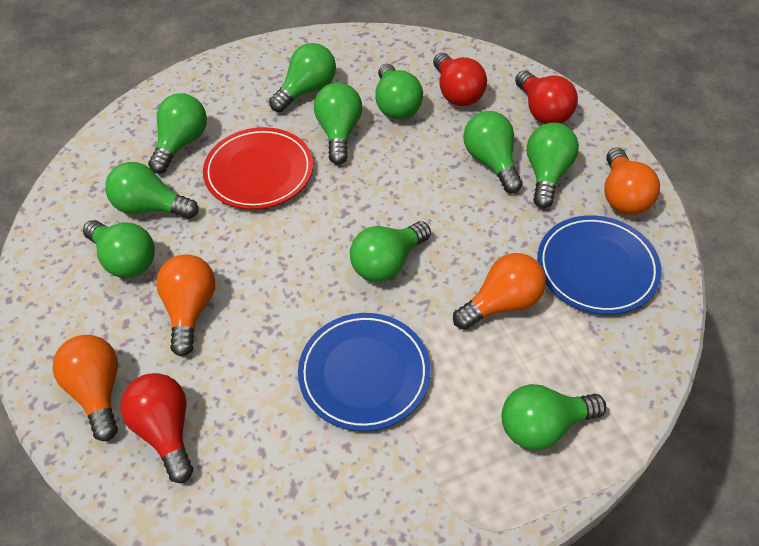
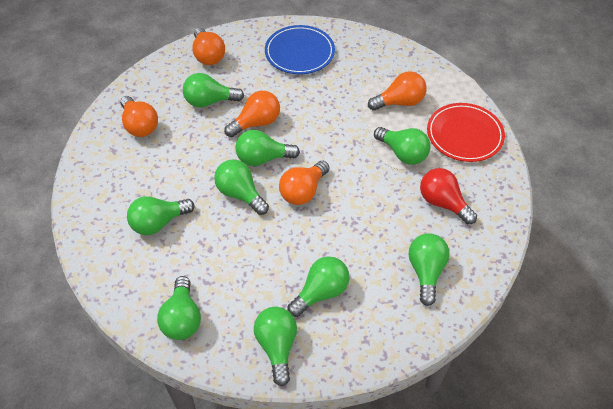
blue plate: [298,313,431,431] [537,215,662,315] = 2 -> [265,25,335,74] = 1
green light bulb: [83,220,155,278] [105,162,198,219] [148,93,207,174] [269,43,336,112] [314,82,362,165] [350,221,431,282] [375,64,423,120] [463,111,523,193] [502,384,606,450] [527,122,579,209] = 10 -> [127,196,195,235] [157,276,201,340] [183,73,244,108] [214,159,269,215] [235,130,300,166] [254,307,297,387] [287,256,350,317] [374,127,431,165] [409,233,449,306] = 9
orange light bulb: [52,335,118,441] [156,254,215,357] [453,253,546,330] [605,148,660,215] = 4 -> [120,96,158,137] [192,27,225,65] [224,91,280,137] [279,161,330,205] [368,71,426,111] = 5
red light bulb: [120,373,193,483] [433,53,487,106] [515,71,578,124] = 3 -> [420,168,477,224] = 1

